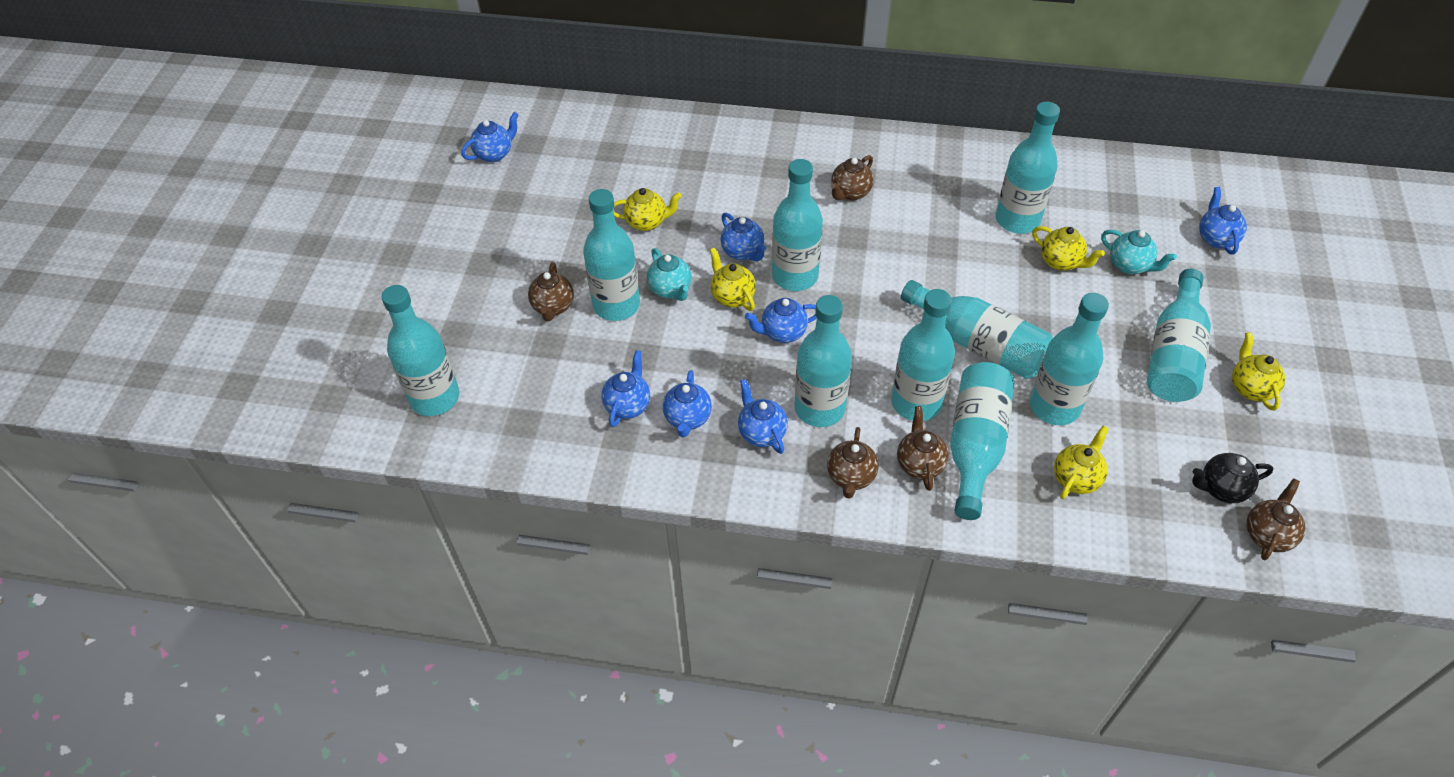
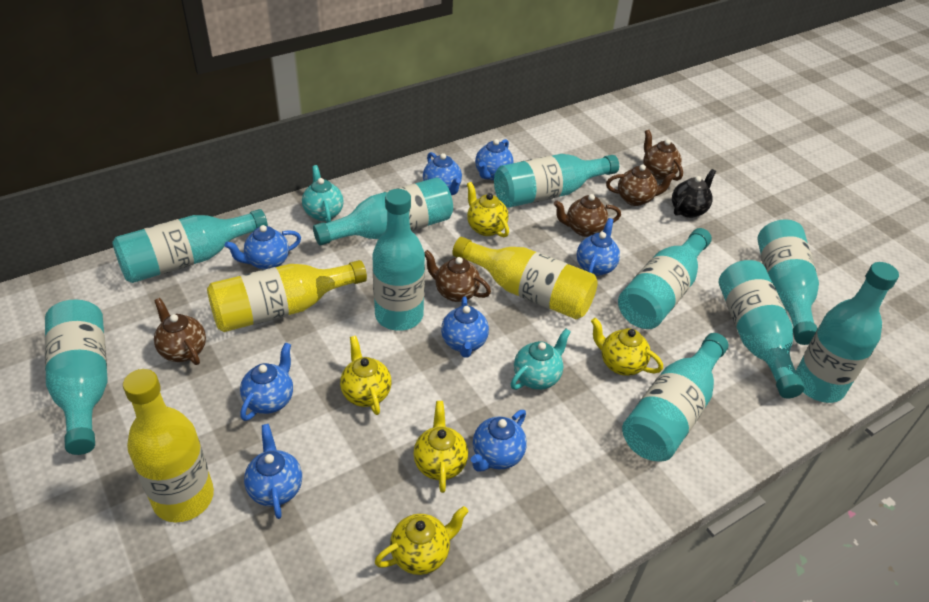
blue teapot: [461,112,519,162] [601,350,650,427] [663,370,712,438] [721,212,766,261] [738,379,788,454] [745,298,817,343] [1199,187,1247,255] = 7 -> [225,225,301,270] [240,343,293,421] [244,424,302,519] [423,152,462,195] [441,296,489,358] [471,410,527,472] [475,139,514,180] [577,218,620,276] = 8
yellow bottle: none = 0 -> [123,369,214,522] [207,260,367,332] [453,237,598,319] = 3

